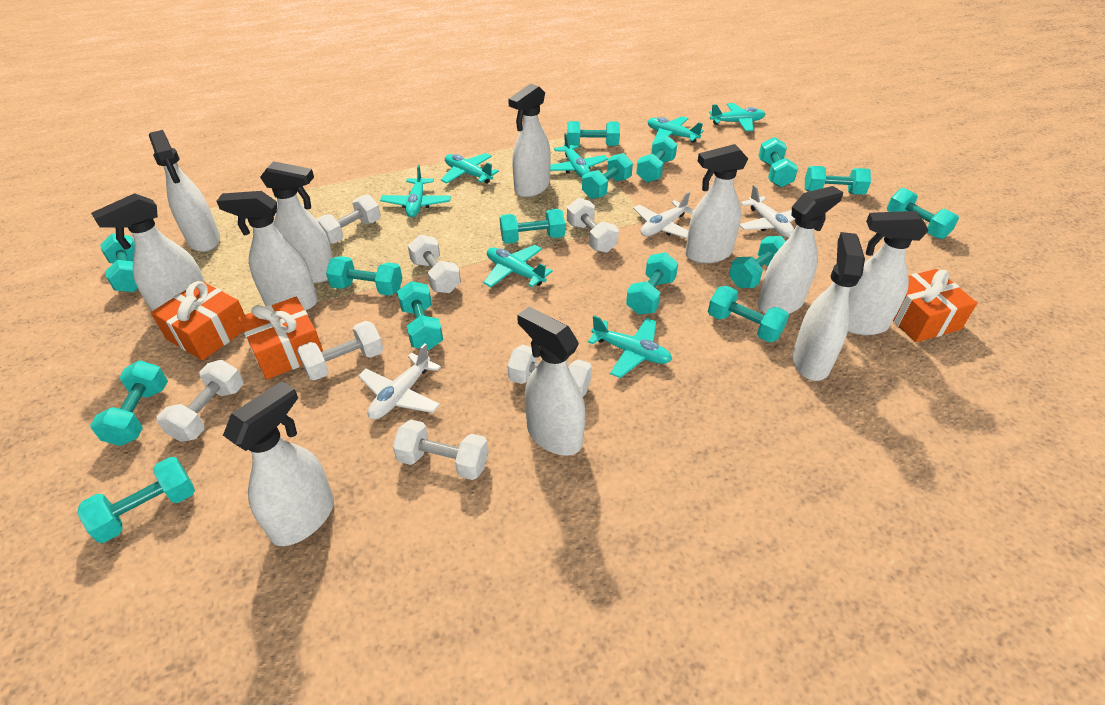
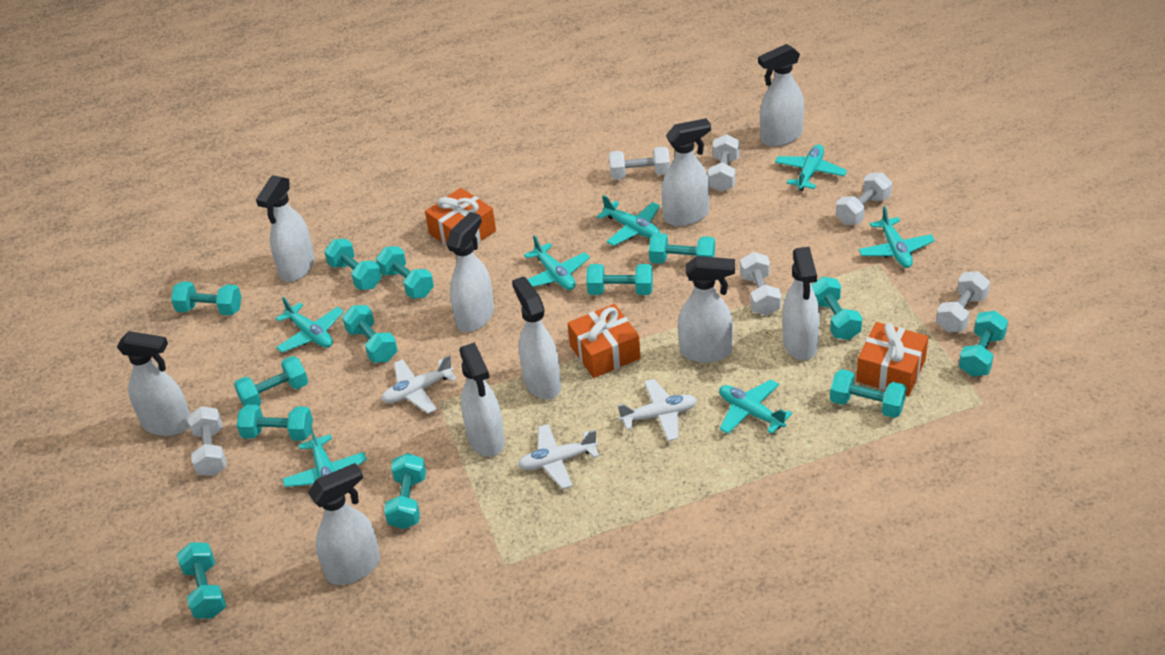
turquoise dumbbell: [77,457,195,543] [90,360,168,446] [100,234,138,292] [326,256,402,296] [397,281,443,350] [500,209,565,244] [567,121,620,146] [582,153,633,199] [626,252,678,315] [636,135,677,182] [708,286,789,342] [729,236,786,288] [758,137,798,187] [805,166,871,195] [887,188,959,239] = 15 -> [171,281,242,316] [177,542,226,618] [234,356,308,407] [237,404,313,441] [324,239,382,290] [342,305,398,363] [376,246,434,299] [384,453,426,529] [586,264,653,295] [649,233,715,264] [811,277,862,340] [830,369,907,418] [959,311,1008,377] = 13
white dumbbell: [157,360,243,442] [297,321,384,380] [316,195,381,244] [393,420,489,480] [408,235,461,293] [507,345,592,397] [567,198,619,253] = 7 -> [188,406,227,476] [609,146,670,179] [708,134,740,192] [740,252,781,316] [836,172,892,225] [936,271,990,332] = 6
white spray bottle: [91,193,206,311] [149,130,220,252] [217,191,318,311] [223,381,334,546] [260,161,333,283] [508,84,551,197] [517,307,586,456] [685,144,748,263] [758,186,843,314] [792,232,865,381] [848,211,929,335] = 11 -> [117,331,190,436] [256,175,315,282] [308,463,380,585] [446,212,494,332] [459,343,505,457] [512,276,561,399] [662,118,711,226] [678,256,735,363] [758,44,804,147] [783,247,820,360] = 10

